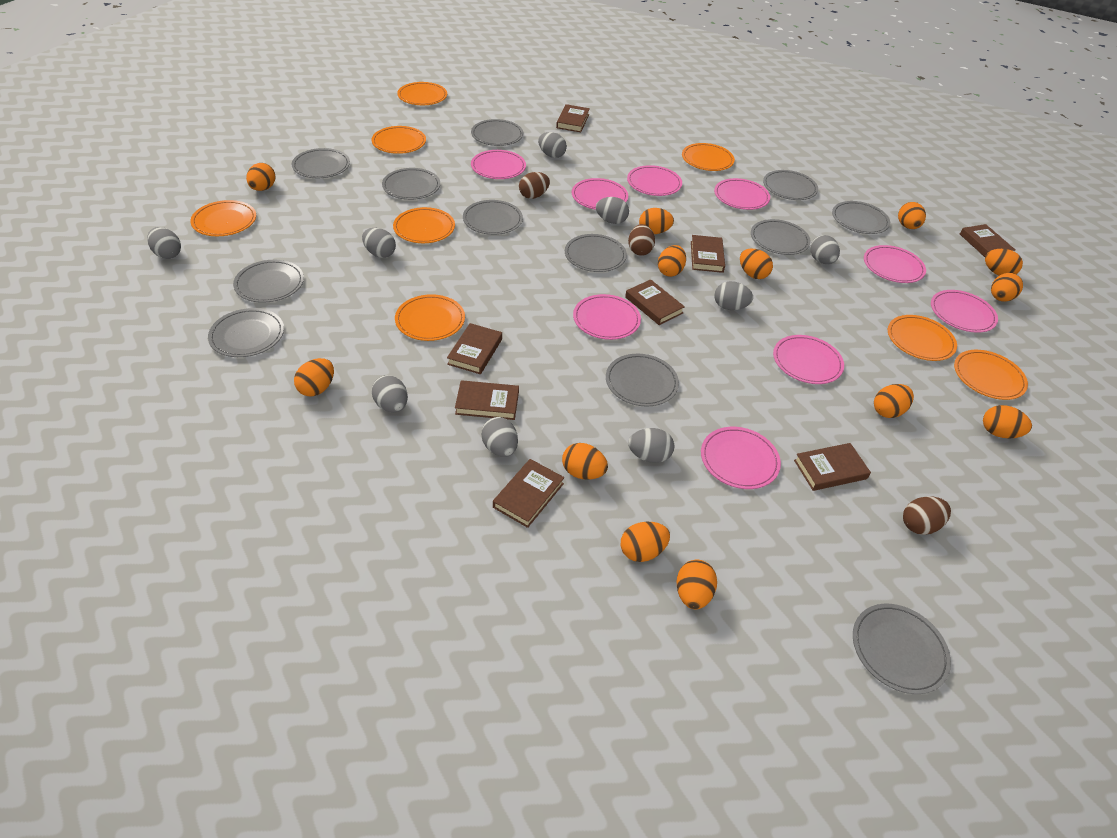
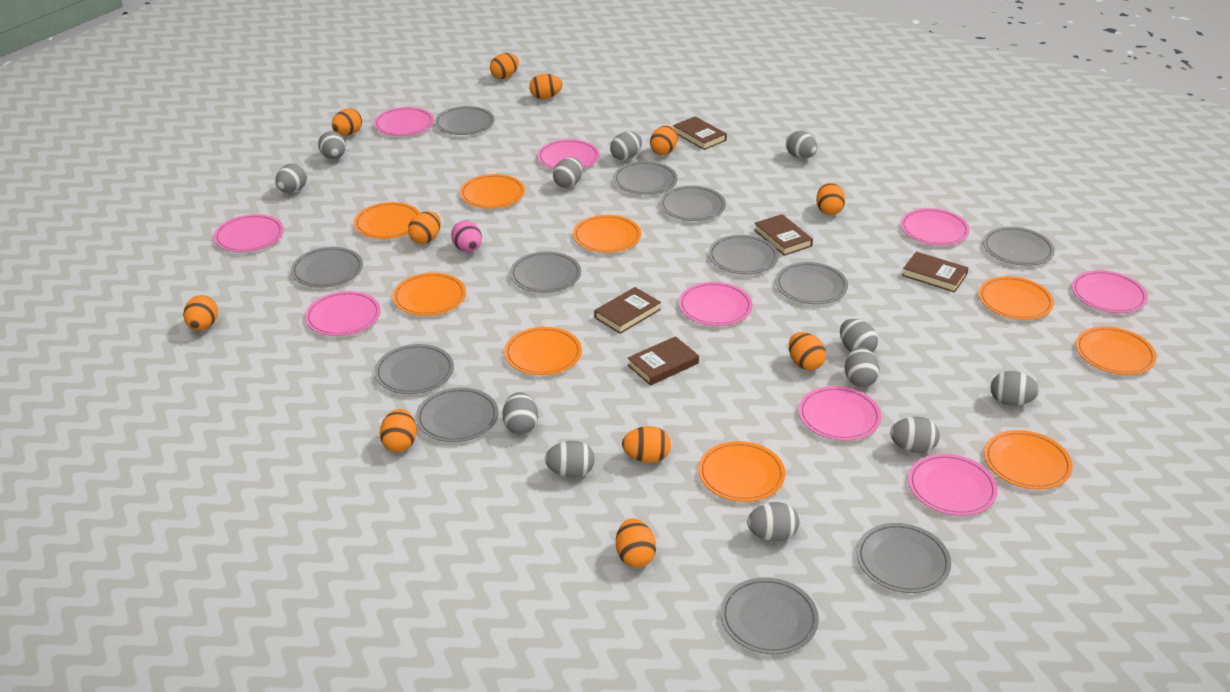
brown book: [447,323,502,374] [455,380,519,420] [493,459,564,528] [556,104,590,132] [625,279,685,325] [691,235,725,273] [794,443,871,491] [960,224,1015,257] = 8 -> [594,287,661,334] [627,336,699,386] [673,116,727,150] [754,214,813,256] [902,252,968,293] = 5
brown egg: [519,172,550,199] [628,224,655,256] [903,496,951,535] = 3 -> none = 0
grey egg: [147,227,181,259] [362,228,396,258] [372,375,408,413] [481,417,518,457] [538,132,567,158] [596,197,629,224] [628,428,674,463] [714,281,753,310] [810,235,840,264] = 9 -> [275,163,307,193] [318,131,346,159] [502,392,538,434] [545,441,595,478] [553,157,583,188] [610,132,642,160] [747,502,799,542] [786,131,817,159] [840,319,878,352] [845,347,880,387] [890,417,940,453] [990,371,1039,406] = 12
orange egg: [246,163,276,191] [294,358,334,396] [562,443,608,480] [621,522,670,562] [639,208,674,234] [658,245,686,277] [677,559,717,609] [740,249,773,279] [874,384,914,418] [898,202,926,229] [983,405,1032,438] [985,249,1023,276] [991,273,1023,302] = 13 -> [183,295,218,331] [332,108,362,136] [380,409,417,452] [408,211,441,244] [490,53,519,79] [529,74,562,99] [616,518,656,568] [622,426,671,463] [650,125,678,155] [789,332,826,370] [816,183,845,215] = 11
orange plate: [190,200,256,236] [372,126,426,154] [393,207,455,243] [395,294,465,341] [397,82,447,105] [682,143,735,171] [888,315,957,361] [954,350,1028,400] = 8 -> [354,202,420,239] [392,273,466,316] [460,174,525,209] [504,327,582,375] [573,215,641,253] [698,441,785,502] [978,276,1054,320] [984,430,1073,490] [1076,326,1157,375] = 9
pink egg: none = 0 -> [451,221,482,252] = 1

